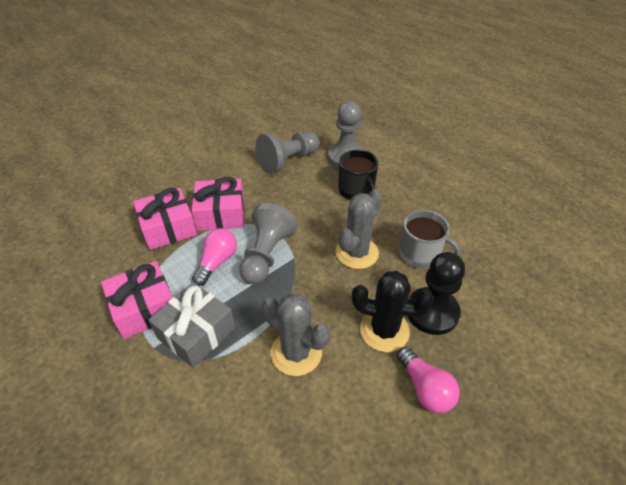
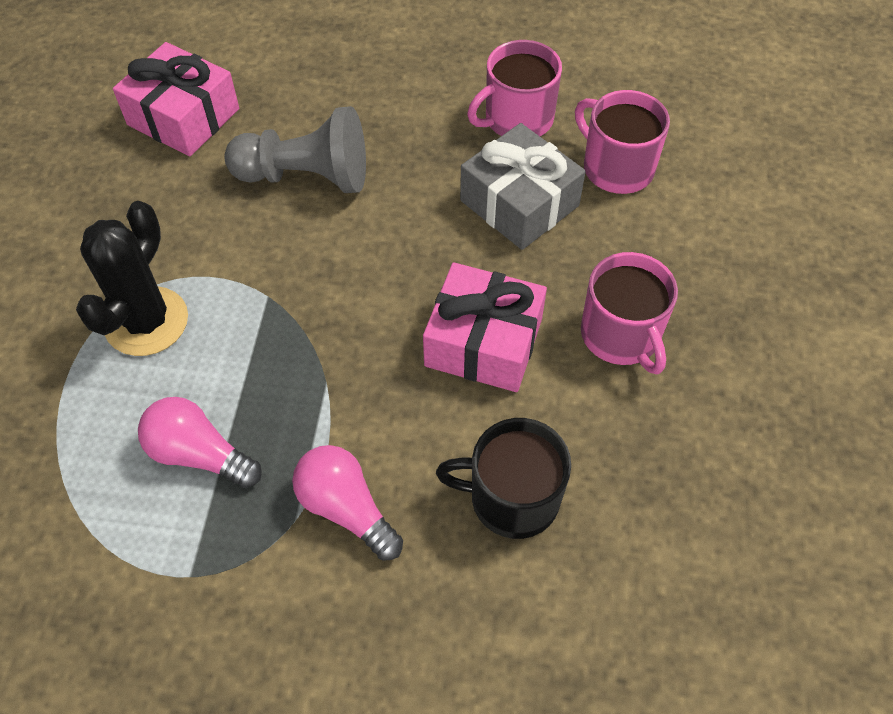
black pawn: [408,252,465,335] = 1 -> none = 0
grey cactus: [262,293,330,376] [336,189,382,269] = 2 -> none = 0
grey mug: [399,210,460,268] = 1 -> none = 0
grey pawn: [239,203,298,284] [256,132,320,174] [328,101,365,168] = 3 -> [224,106,366,193] = 1
pink gift: [101,261,173,339] [133,188,197,250] [191,177,245,231] = 3 -> [113,42,239,156] [423,262,547,392] = 2
pink mug: none = 0 -> [467,40,562,136] [575,90,670,194] [581,252,678,374] = 3

